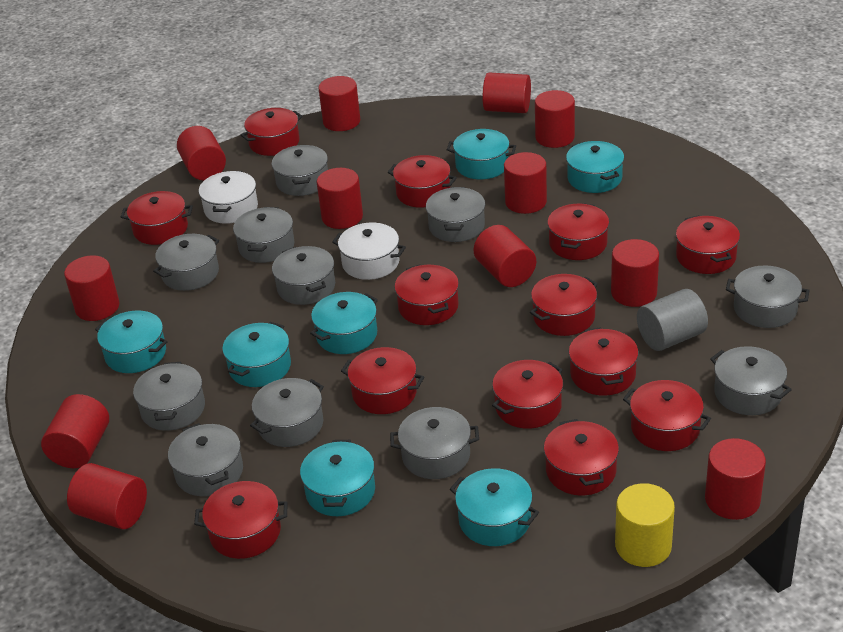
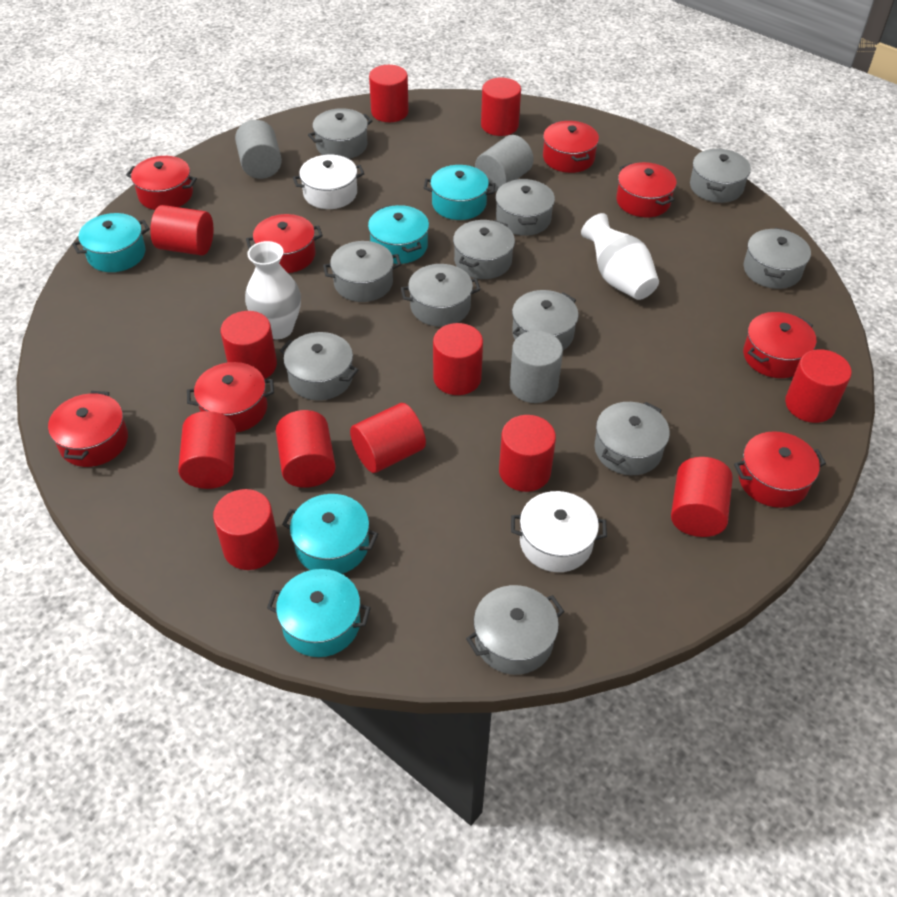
grey cylinder: [637,289,708,351] = 1 -> [235,120,282,179] [475,135,534,192] [510,331,563,403] = 3
red pot: [121,191,193,245] [194,481,288,559] [241,108,303,156] [341,347,424,414] [388,155,457,208] [394,264,459,325] [492,360,563,429] [530,274,598,336] [544,419,619,495] [547,203,609,260] [569,327,638,396] [623,380,711,451] [676,215,740,274] = 13 -> [48,391,128,467] [126,156,197,210] [187,362,274,433] [246,214,323,273] [543,120,599,173] [616,162,677,217] [734,431,826,508] [743,312,816,378] = 8
turquoise pot: [95,310,168,373] [222,322,291,387] [300,440,375,516] [310,292,378,354] [447,129,516,179] [450,468,539,546] [566,141,624,193] = 7 -> [72,213,150,272] [267,569,371,657] [282,494,378,574] [368,205,429,264] [424,165,495,220] = 5
white vase: none = 0 -> [245,241,301,339] [581,213,659,300] = 2
yellow cylinder: [615,483,675,567] = 1 -> none = 0

